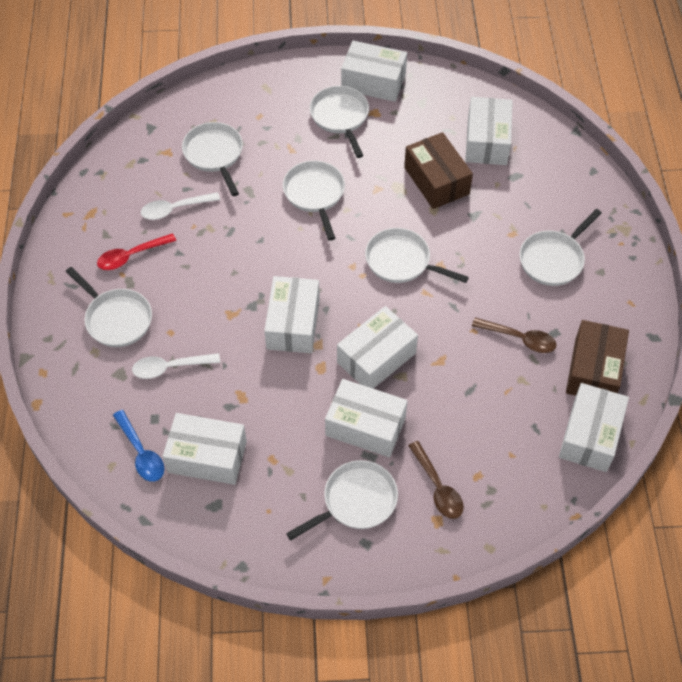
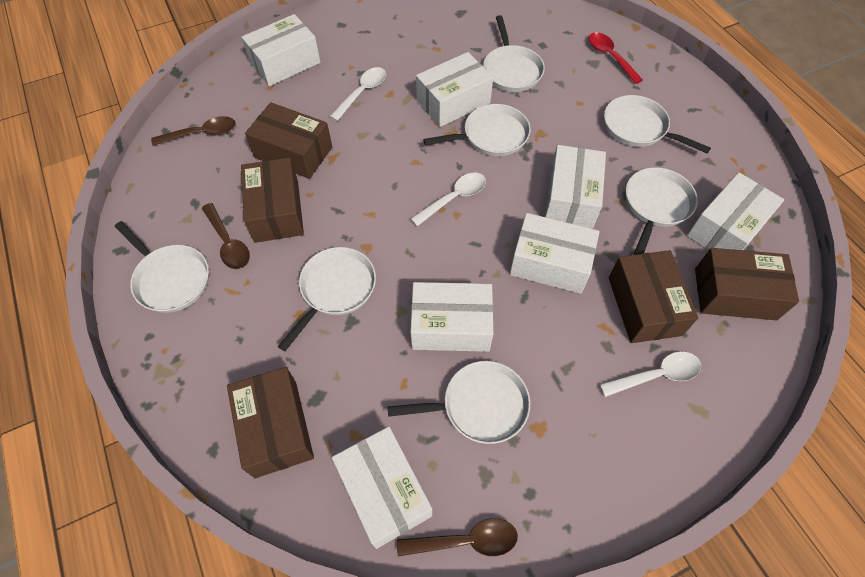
blue spoon: [113,410,164,482] = 1 -> none = 0
brown box: [404,132,473,209] [566,320,629,396] = 2 -> [227,367,314,478] [241,158,304,243] [245,102,332,179] [608,250,698,343] [695,248,799,320] = 5
brown spoon: [408,441,464,519] [472,317,556,353] = 2 -> [151,116,236,146] [202,203,250,269] [397,518,518,556] = 3
white spoon: [132,353,220,379] [141,192,220,220] = 2 -> [330,67,386,121] [411,173,486,226] [599,352,701,397] = 3

